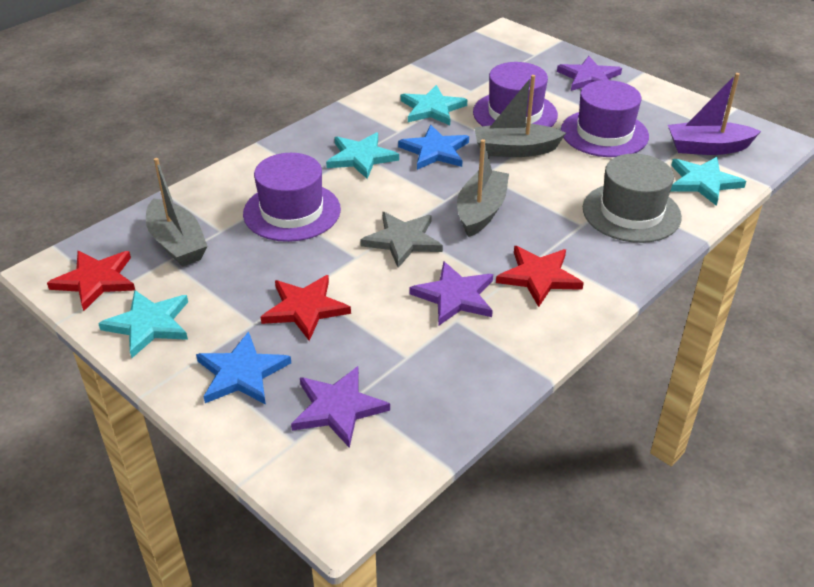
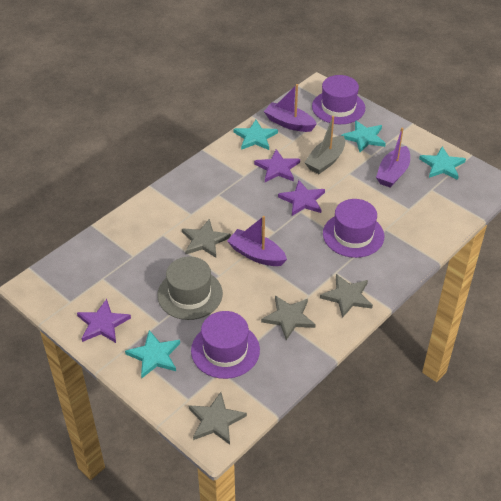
blue star: [196,331,291,405] [398,125,469,170] = 2 -> none = 0
grey boat: [146,158,207,267] [457,139,509,237] [474,75,566,157] = 3 -> [304,116,345,174] = 1
grey star: [361,212,443,268] = 1 -> [182,219,231,258] [189,392,247,445] [261,296,316,340] [320,274,373,318] = 4
purple boat: [668,73,761,155] = 1 -> [227,216,287,266] [264,84,317,132] [376,128,410,188] = 3
red star: [47,251,135,311] [261,275,351,341] [496,246,584,307] = 3 -> none = 0

